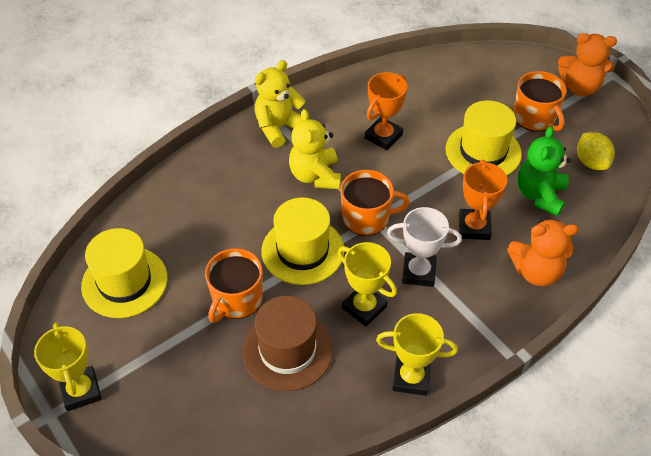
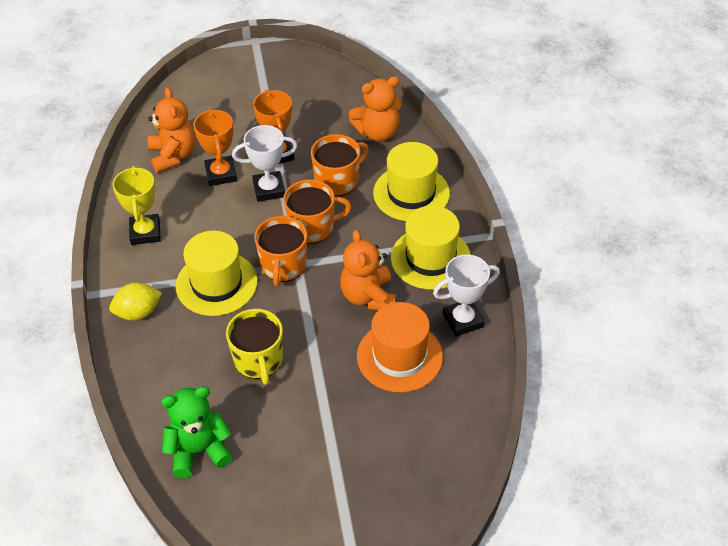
brown hat: [242,296,333,391] = 1 -> none = 0
orange hat: none = 0 -> [357,302,443,393] = 1
orange teddy bear: [507,218,579,286] [558,33,617,96] = 2 -> [148,87,196,173] [340,230,396,310] [349,76,402,141] = 3
white trophy: [387,207,462,287] = 1 -> [232,125,297,202] [433,254,500,336] = 2
yellow mug: none = 0 -> [226,309,283,385] = 1
yellow teddy bear: [254,60,306,148] [289,109,341,189] = 2 -> none = 0
yellow trophy: [34,322,102,411] [338,242,397,327] [376,313,458,396] = 3 -> [112,166,161,245] = 1

